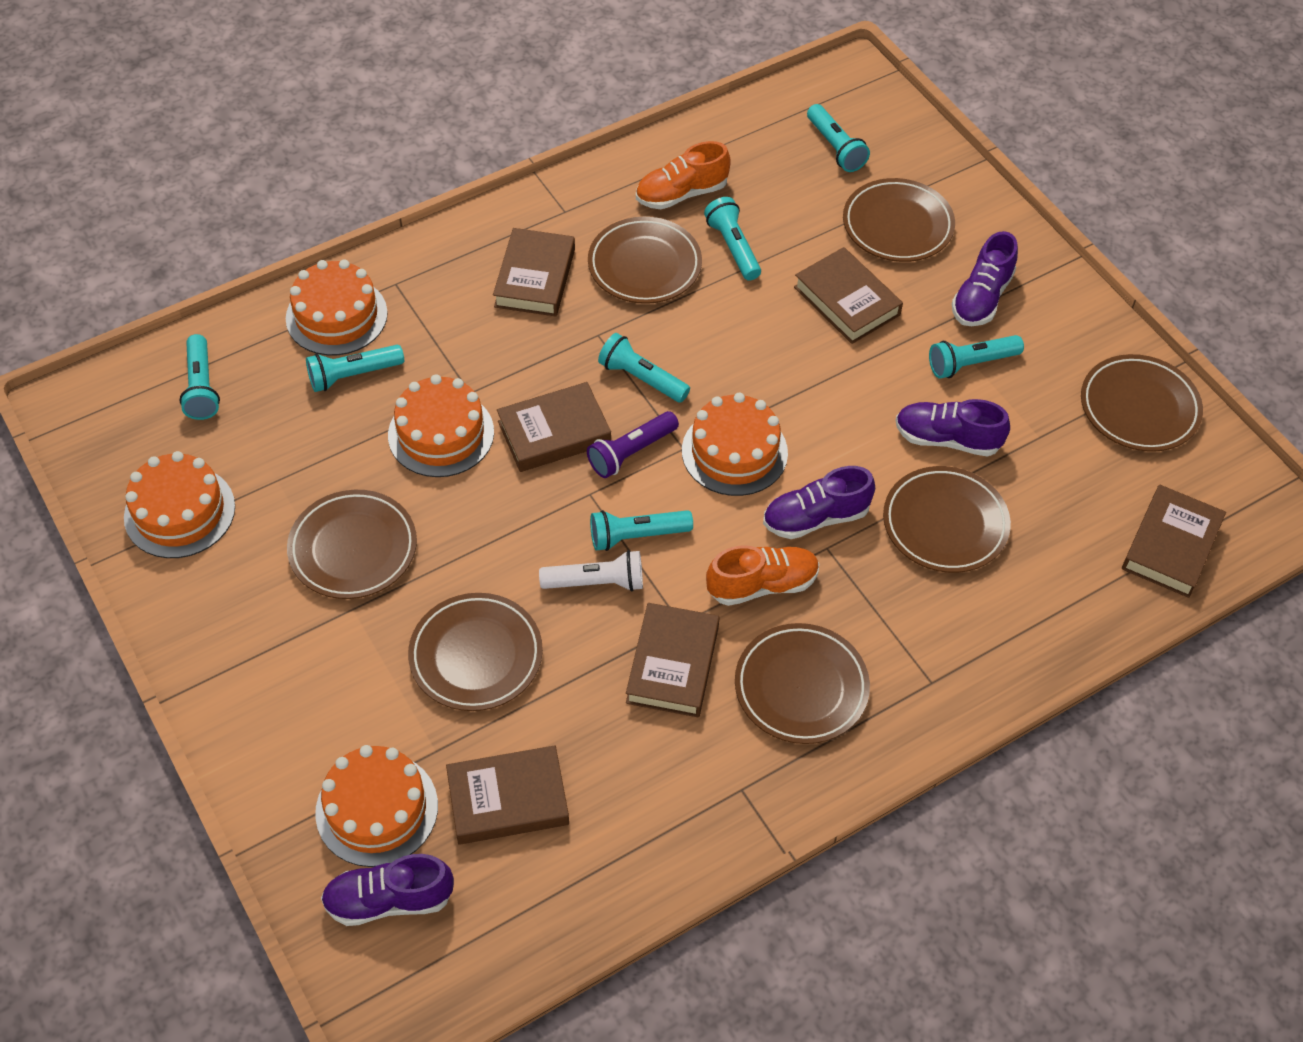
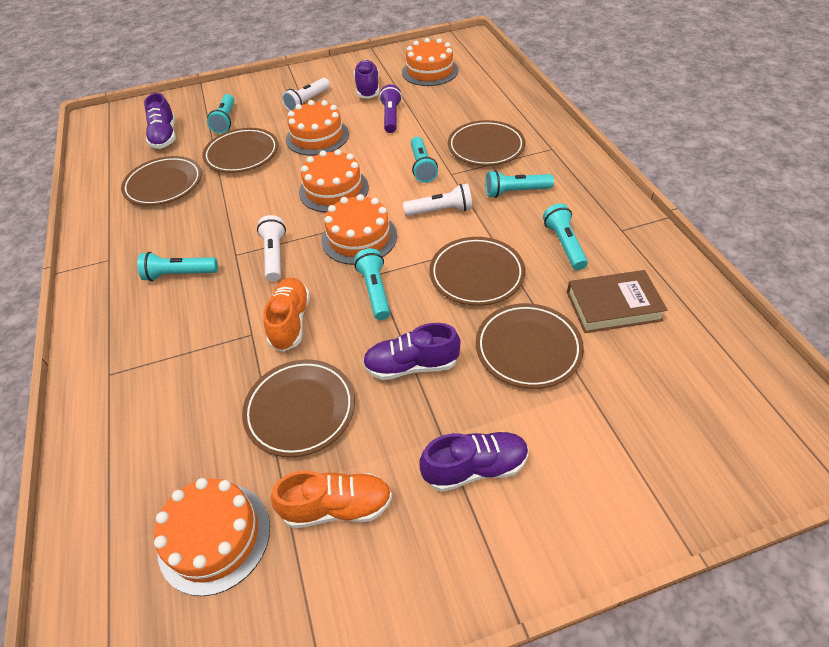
brown book: [446,745,569,845] [493,228,575,316] [497,382,611,472] [626,603,720,717] [794,247,903,344] [1122,485,1226,598] = 6 -> [567,270,668,333] = 1
brown plate: [287,490,417,599] [408,593,543,711] [588,217,702,304] [735,623,870,744] [843,178,955,262] [883,466,1011,573] [1081,354,1203,452] = 7 -> [121,156,202,206] [202,128,278,173] [242,360,355,457] [429,237,525,306] [448,120,525,166] [476,303,584,389] = 6
turquoise flashlight: [180,334,220,420] [306,345,404,392] [590,510,693,551] [598,333,690,403] [704,197,761,281] [807,104,870,172] [929,335,1024,379] = 7 -> [137,252,218,281] [207,94,235,134] [354,248,390,320] [411,137,438,183] [485,170,554,198] [543,203,588,270] = 6
white flashlight: [539,550,643,591] = 1 -> [257,215,286,281] [282,78,330,111] [403,183,472,216] = 3

